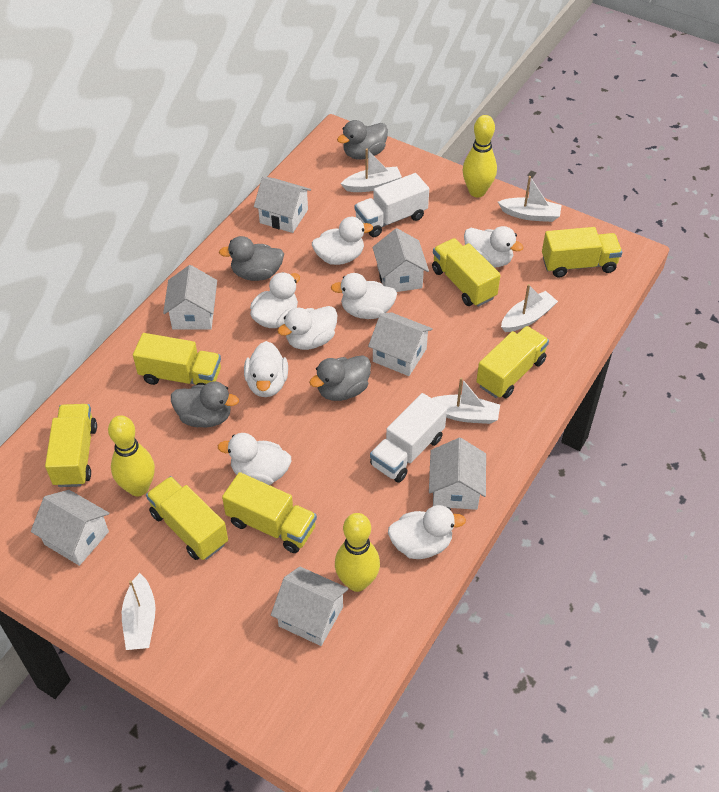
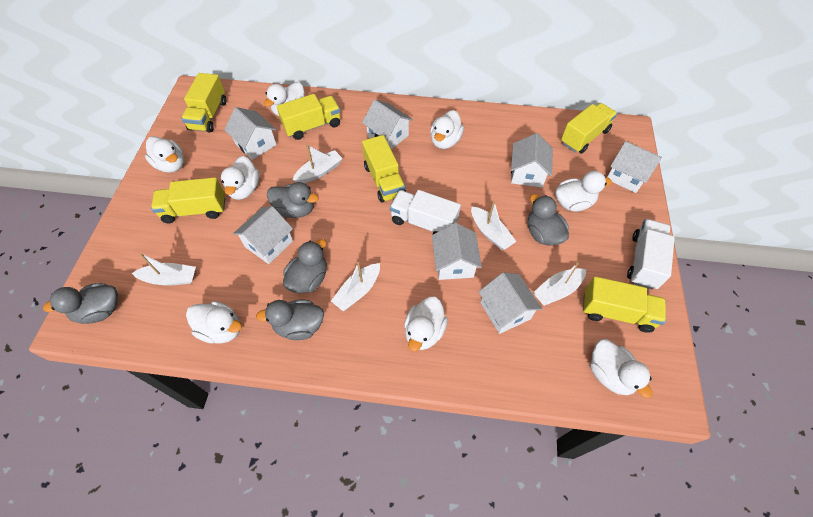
grey duck: [171,381,239,428] [219,236,284,281] [309,355,371,401] [337,120,388,160] = 4 -> [43,283,118,324] [256,300,324,340] [267,182,319,218] [283,239,327,293] [528,194,569,246] = 5
yellow bowling pin: [108,415,155,496] [335,513,380,592] [463,115,497,197] = 3 -> none = 0
yellow truck: [45,404,97,487] [133,333,221,385] [146,476,228,560] [222,472,317,553] [432,238,500,307] [476,326,549,398] [542,227,622,278] = 7 -> [151,177,225,223] [181,73,226,132] [277,94,341,140] [362,135,406,203] [561,103,617,154] [583,276,666,333] = 6

